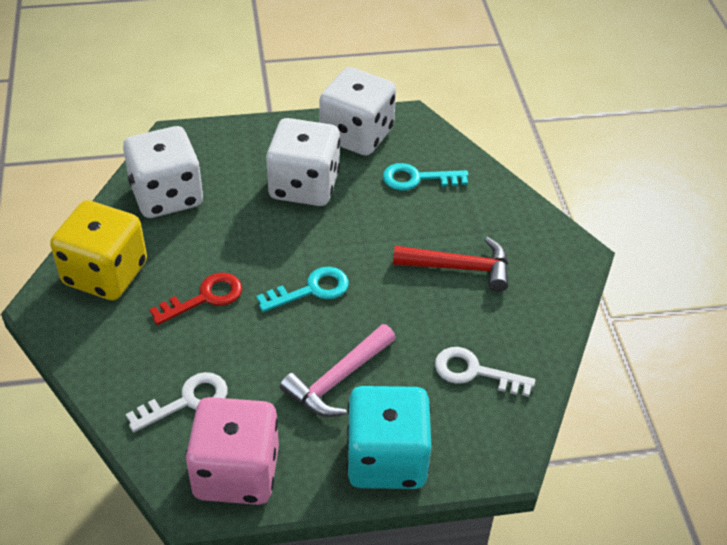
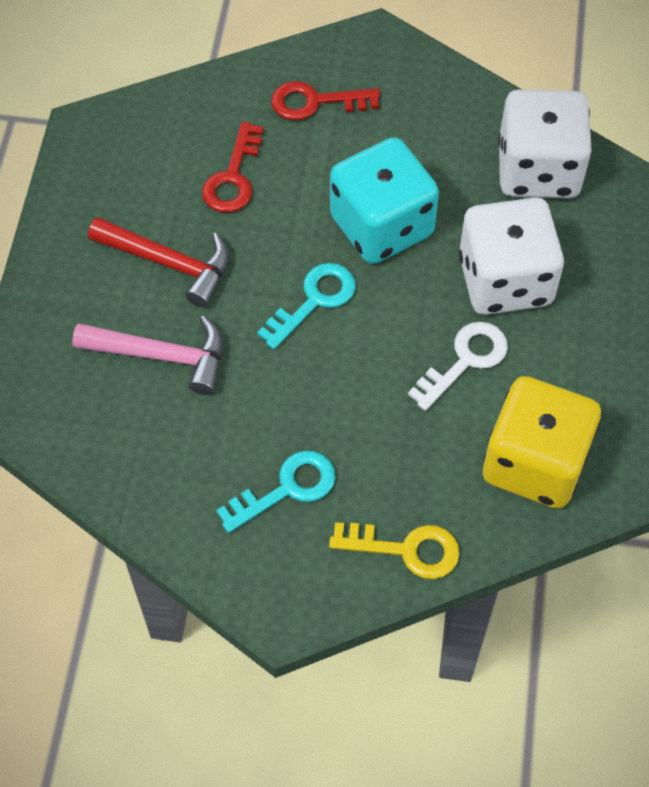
pink dice: [185,397,279,505] = 1 -> none = 0
red key: [149,273,242,325] = 1 -> [202,122,263,213] [271,81,380,120] = 2
white dice: [123,126,203,218] [266,118,340,206] [319,67,396,156] = 3 -> [459,197,564,315] [498,89,592,199] = 2
white key: [126,372,228,432] [435,347,535,397] = 2 -> [408,322,508,411] = 1
yellow key: none = 0 -> [329,522,460,579] = 1

